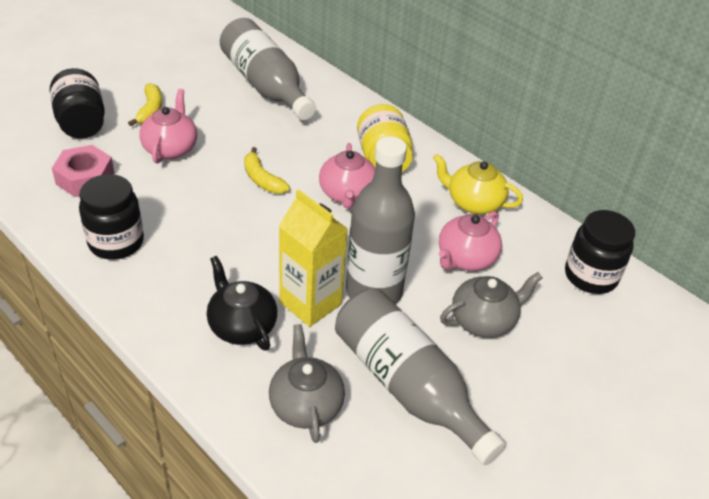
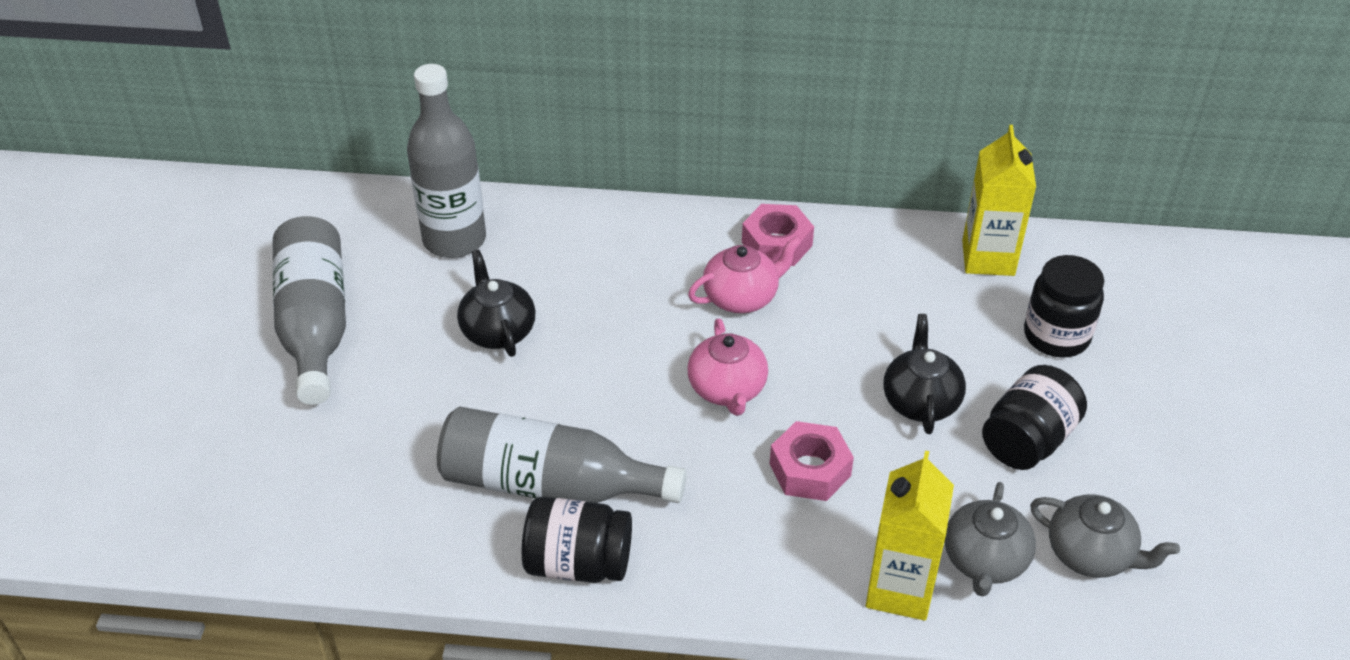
black teapot: [207,256,278,351] = 1 -> [457,250,536,357] [883,314,966,434] = 2
pink nut: [52,145,114,197] = 1 -> [742,204,814,266] [770,421,854,501] = 2
pink teapot: [139,89,197,164] [319,143,375,209] [439,211,502,271] = 3 -> [687,318,768,416] [688,237,801,313] = 2
yellow banana: [128,83,162,126] [244,147,290,193] = 2 -> none = 0
yellow carton: [279,189,348,327] = 1 -> [866,451,954,621] [962,125,1036,276] = 2
yellow jar: [357,104,413,172] = 1 -> none = 0
yellow teapot: [433,154,523,214] = 1 -> none = 0

